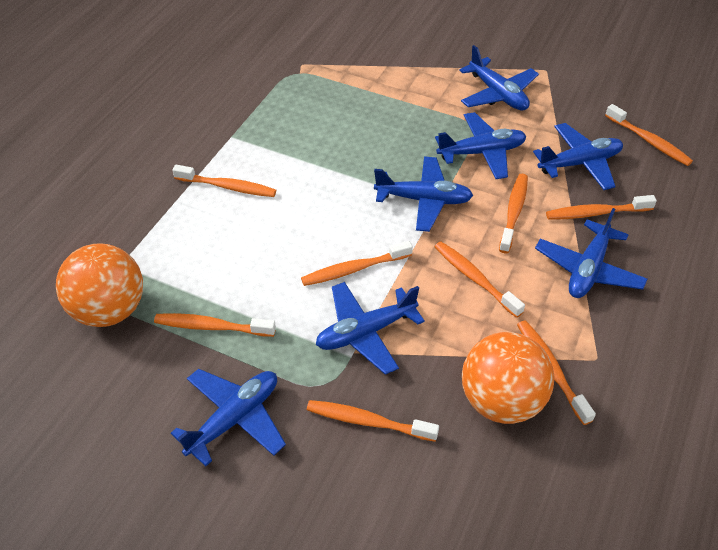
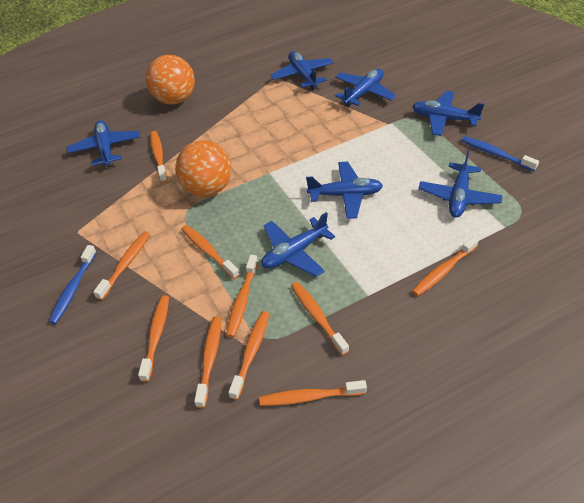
blue toothbrush: none = 0 -> [49,245,97,324] [461,136,539,171] = 2
orange toothbrush: [154,313,276,337] [172,165,276,197] [301,241,413,286] [307,400,439,442] [434,242,525,318] [499,174,528,253] [517,320,596,425] [546,195,657,220] [605,104,693,166] = 9 -> [93,231,150,300] [138,295,169,382] [150,131,167,183] [181,225,240,279] [194,316,221,408] [226,255,258,337] [228,311,269,400] [259,380,367,406] [291,282,349,356] [412,236,479,296] = 10

